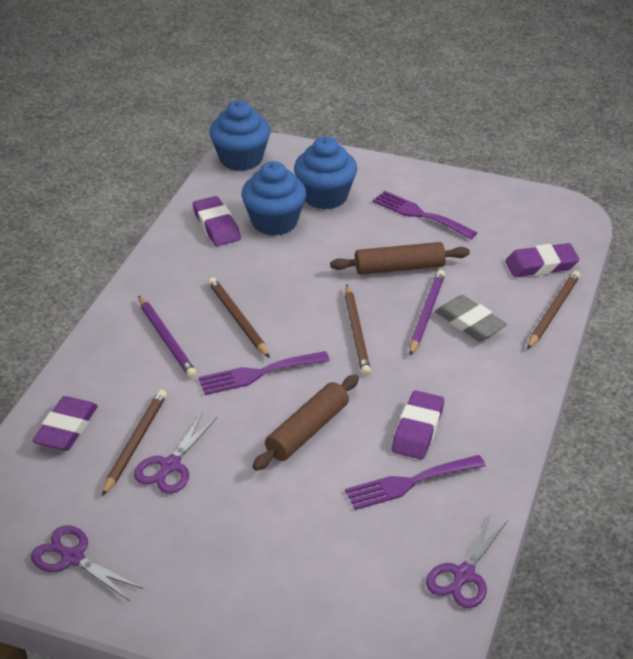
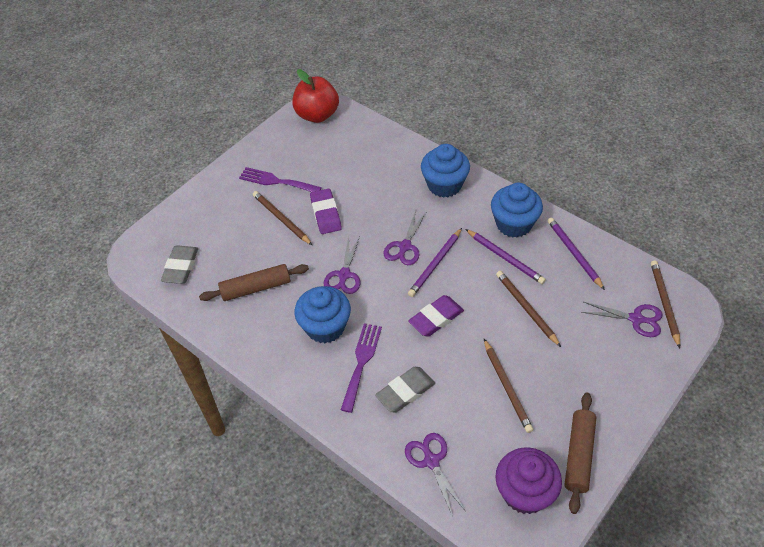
grey eraser: [435,295,507,341] = 1 -> [161,245,198,284] [375,367,435,412] = 2
purple cupcake: none = 0 -> [495,447,562,514] = 1
purple eraser: [33,396,98,451] [193,196,241,246] [392,391,444,460] [505,243,579,277] = 4 -> [310,189,342,234] [408,295,464,337] = 2
purple fork: [198,351,330,395] [345,455,486,510] [373,191,478,239] = 3 -> [239,167,322,192] [341,323,382,413] = 2
purple pencil: [138,295,197,378] [409,270,445,356] = 2 -> [408,228,462,297] [466,229,546,284] [547,217,605,290] = 3
purple scissors: [31,525,143,601] [134,413,217,494] [426,516,507,608] = 3 -> [323,236,360,294] [384,211,427,265] [405,433,465,517] [582,302,663,337] = 4
red apple: none = 0 -> [292,69,339,123] = 1

